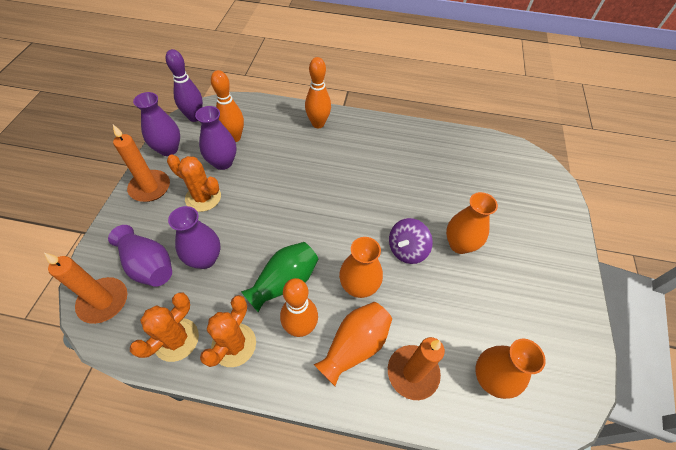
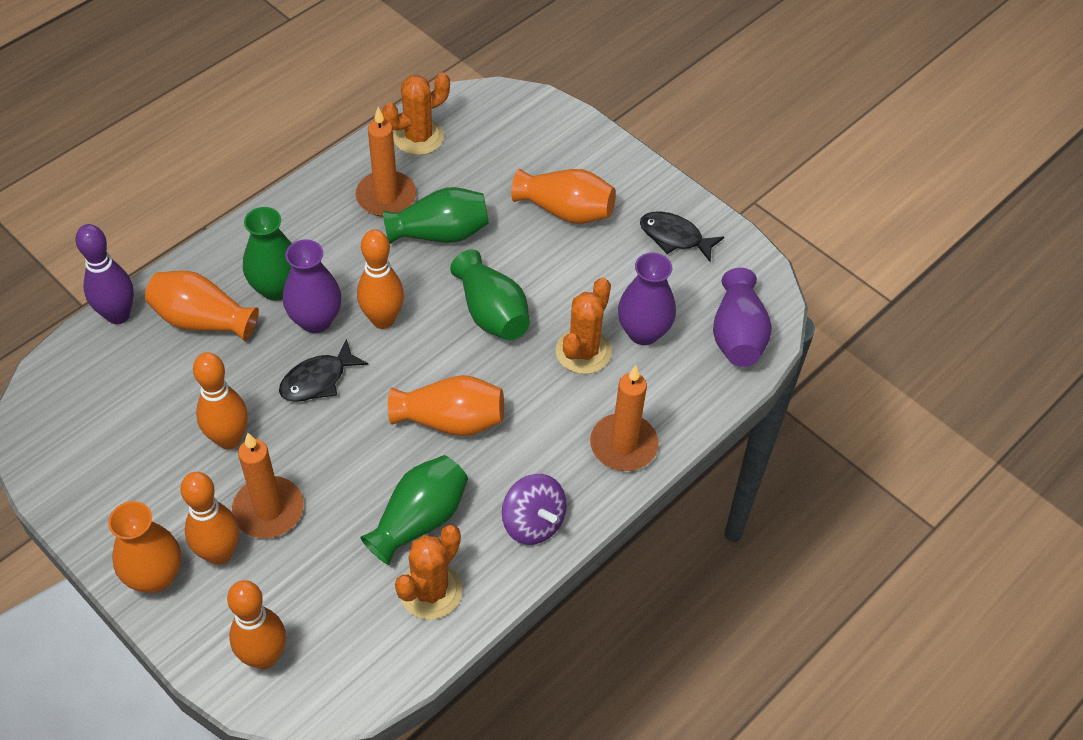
black fish: none = 0 -> [279,339,368,402] [640,211,724,262] = 2
green vase: [241,242,318,312] = 1 -> [243,207,292,301] [360,455,468,565] [383,187,489,244] [450,250,530,340] = 4
orange bowling pin: [211,70,244,142] [280,278,318,337] [305,57,331,128] = 3 -> [180,472,239,565] [193,352,248,449] [227,580,286,669] [357,229,404,329] = 4
purple vase: [108,225,172,287] [133,92,180,156] [168,206,220,269] [195,106,236,170] = 4 -> [283,240,341,333] [618,253,676,345] [713,268,772,367] = 3

